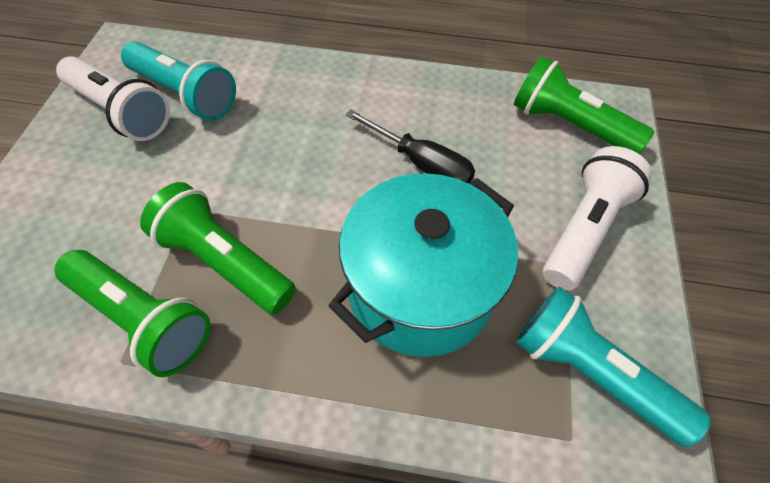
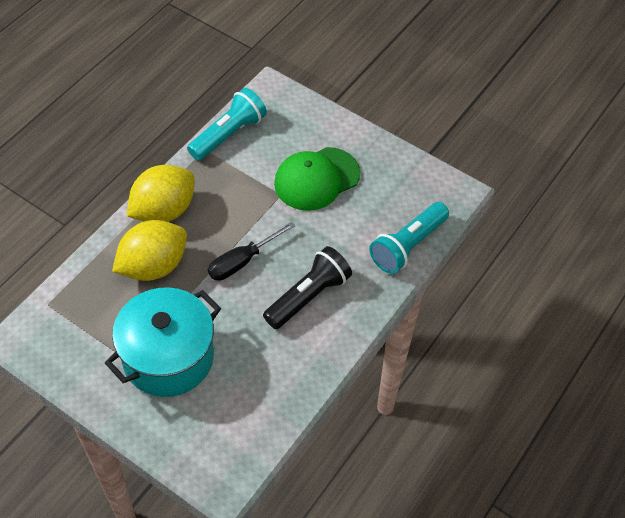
black flashlight: none = 0 -> [263,246,352,329] = 1
green cap: none = 0 -> [274,147,360,211] = 1
green flashlight: [55,250,211,377] [140,182,296,315] [514,56,654,154] = 3 -> none = 0
white flashlight: [56,56,170,141] [543,146,652,291] = 2 -> none = 0
yellow lemon: none = 0 -> [112,220,187,281] [127,165,195,222] = 2

